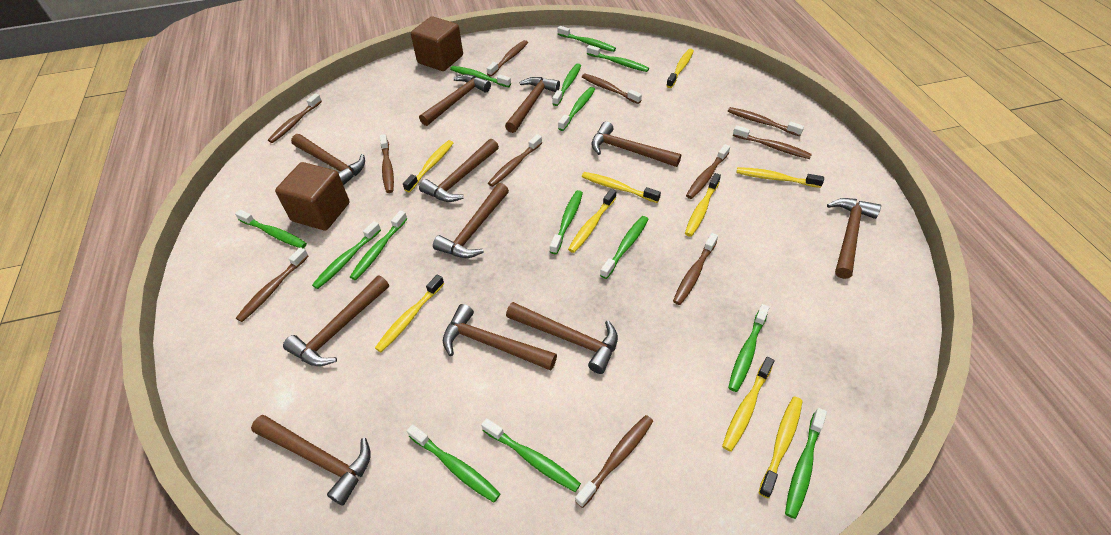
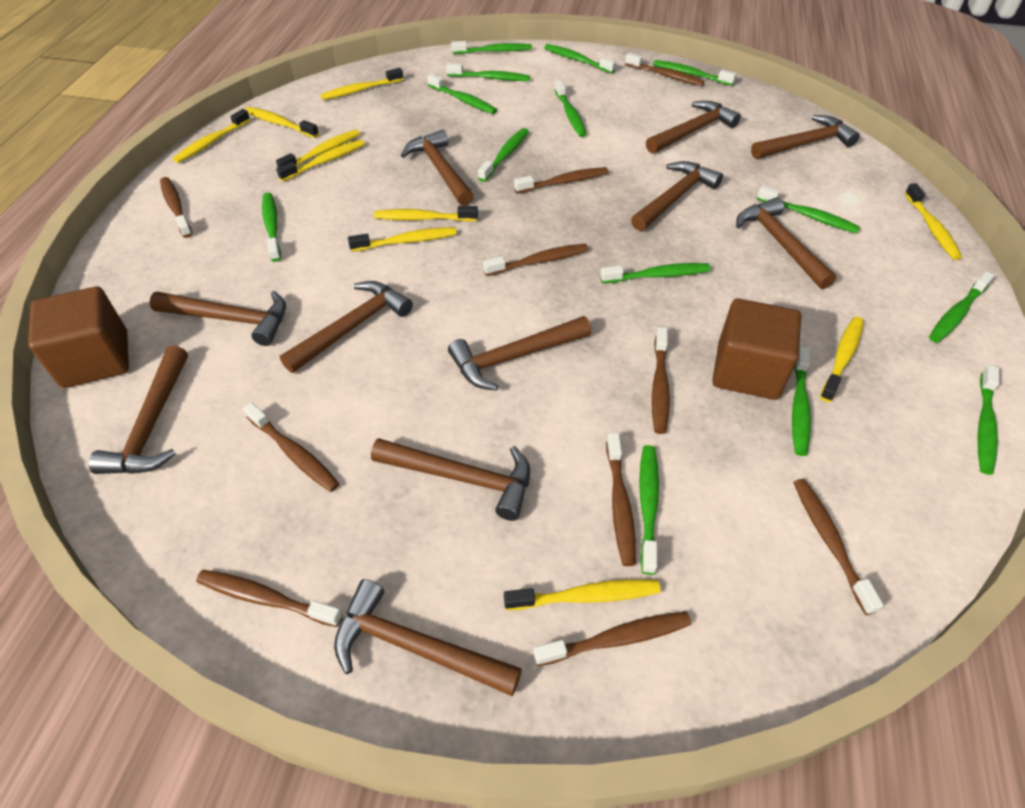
brown toothbrush: [236,247,309,322] [268,93,322,143] [380,134,394,193] [486,40,528,77] [488,134,542,187] [575,415,653,508] [582,74,642,104] [673,233,718,305] [686,144,730,199] [728,107,804,136] [733,125,812,159] = 11 -> [160,177,192,238] [196,570,343,627] [243,402,340,492] [483,244,589,276] [514,167,608,193] [534,611,691,666] [606,433,636,566] [625,53,705,86] [652,327,670,434] [793,479,884,615] = 10
yellow toothbrush: [375,275,444,352] [403,140,453,192] [568,189,616,253] [582,172,661,203] [666,49,694,88] [685,173,721,237] [722,357,775,452] [736,167,824,188] [759,396,803,498] = 9 -> [173,109,250,163] [245,107,319,138] [276,129,360,167] [276,140,365,181] [321,68,404,100] [348,227,457,252] [374,206,478,222] [504,579,661,610] [820,317,864,402] [905,183,962,260] = 10

